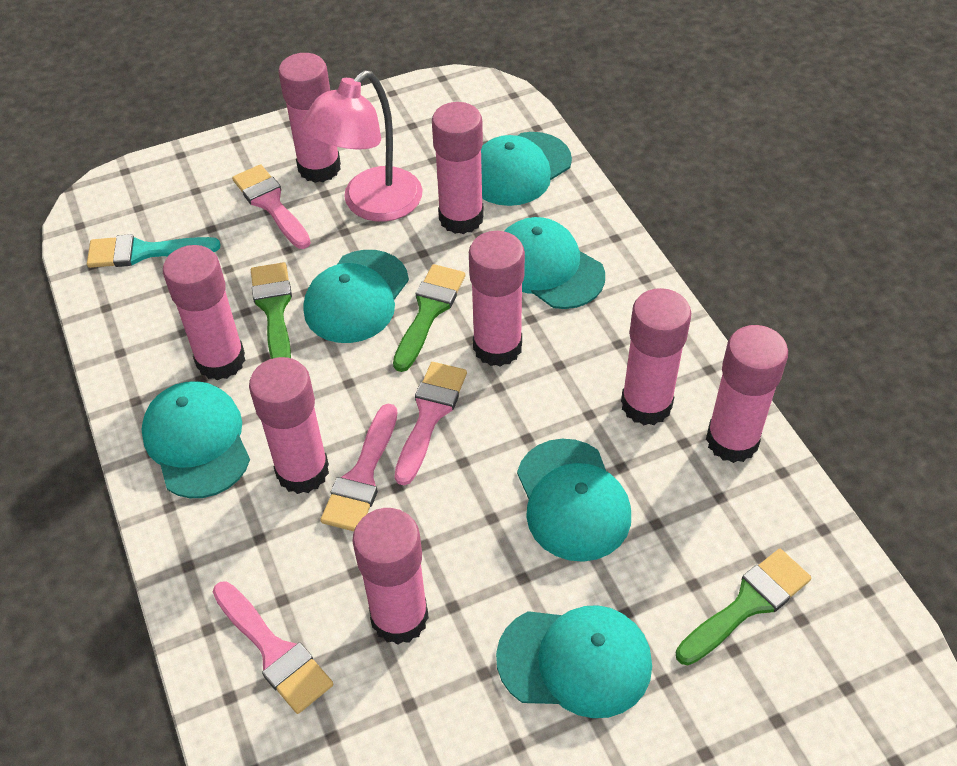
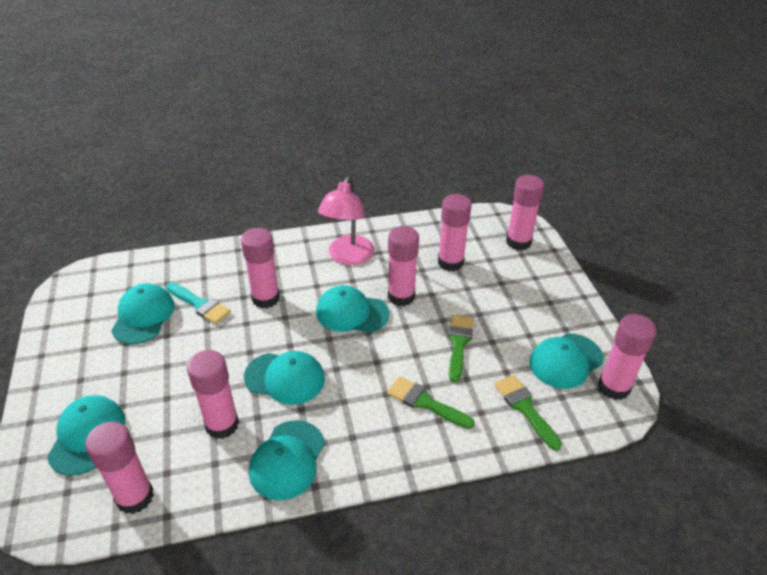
pink brush: [213,581,333,714] [232,164,311,249] [321,403,397,531] [395,362,467,485] = 4 -> none = 0
pink glue stick: [163,245,246,380] [249,357,329,494] [278,53,341,183] [352,508,429,645] [432,102,484,234] [469,231,525,367] [621,288,691,425] [706,325,788,463] = 8 -> [85,421,154,514] [187,350,239,439] [241,228,280,308] [388,226,419,306] [438,194,472,271] [506,175,544,251] [598,314,656,400] = 7

